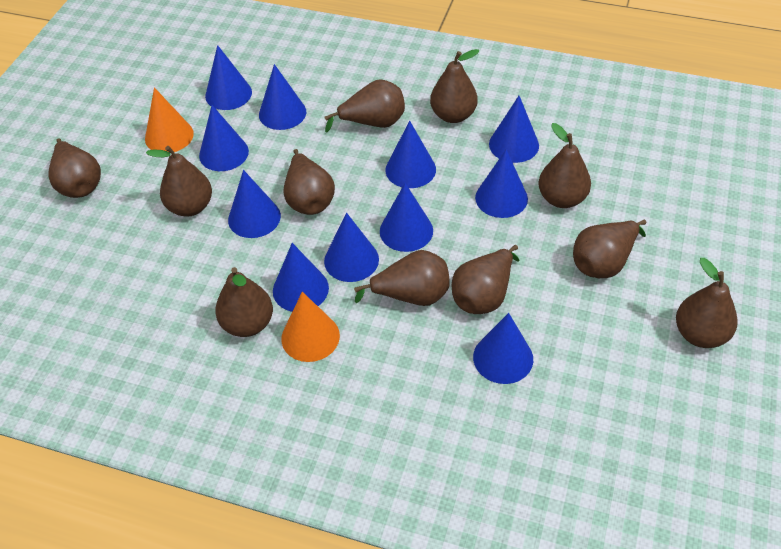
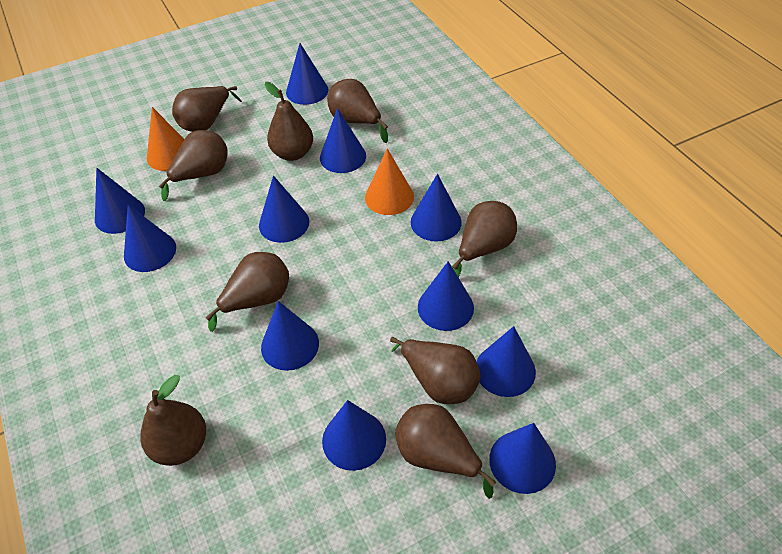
brown pear: [49,138,101,198] [146,146,212,217] [215,267,273,337] [284,149,335,215] [324,79,405,132] [354,250,450,306] [430,49,480,123] [452,245,520,314] [538,123,591,208] [573,220,647,278] [676,258,738,348] = 11 -> [140,375,206,466] [159,130,228,201] [172,86,242,132] [205,252,289,332] [265,82,313,161] [327,79,388,143] [390,337,481,404] [395,404,496,499] [452,201,517,277] = 9

